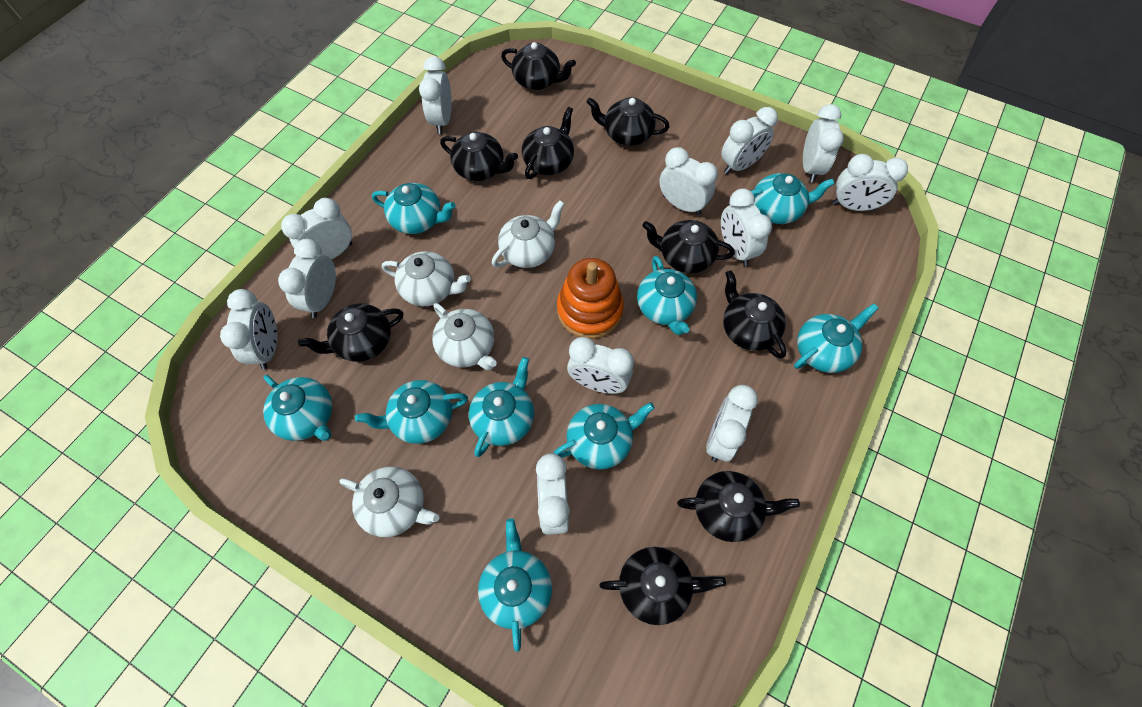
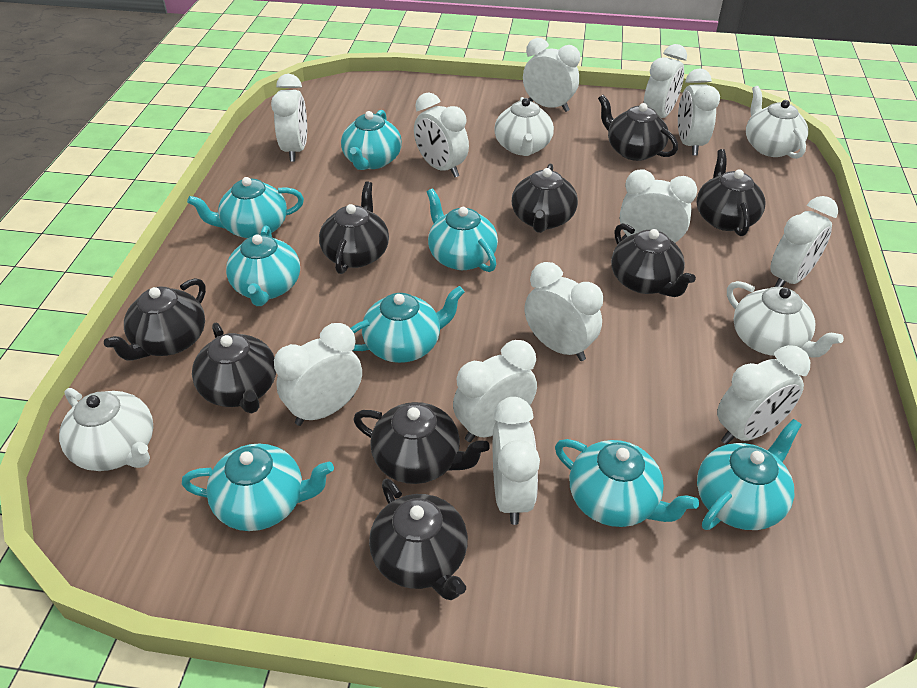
orange stacking toy: [557,258,624,339] = 1 -> none = 0
turquoise teapot: [263,375,332,441] [355,380,468,444] [372,183,456,234] [469,357,534,457] [478,518,552,652] [553,402,655,469] [637,256,697,335] [751,173,835,224] [794,304,879,373] = 9 -> [182,444,334,531] [187,177,304,239] [226,225,300,306] [341,110,402,170] [350,286,465,363] [427,188,498,272] [555,439,699,527] [697,419,802,530] = 8

